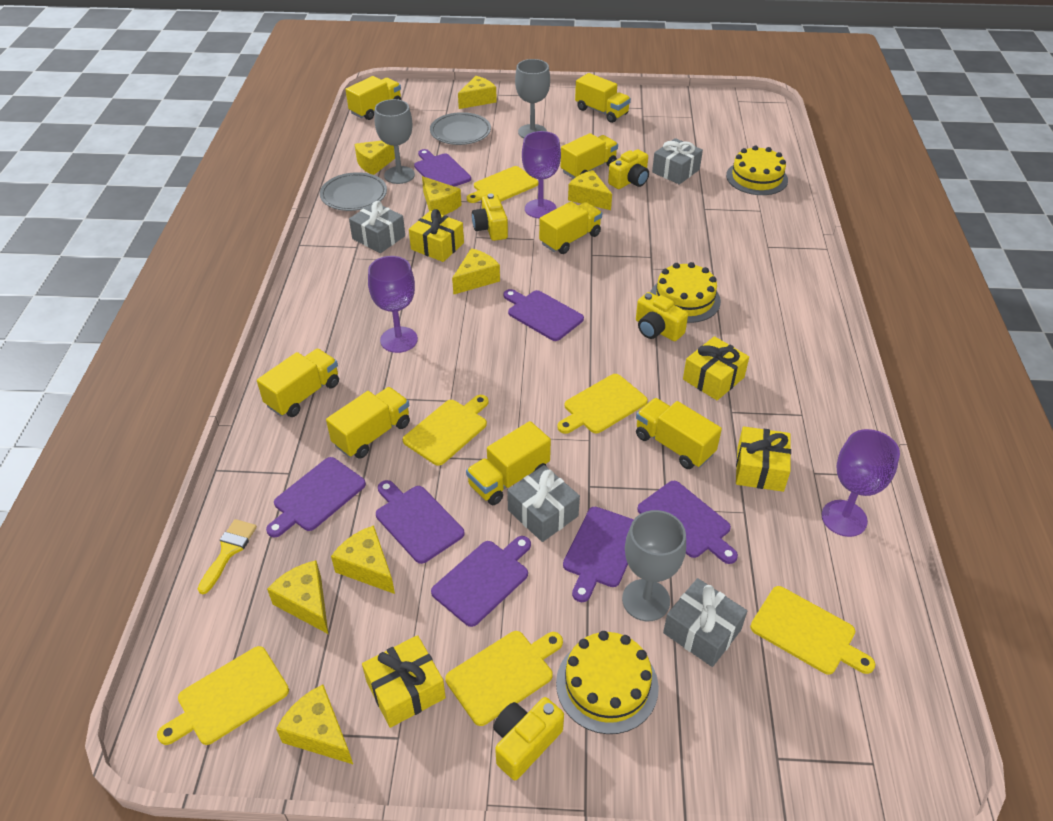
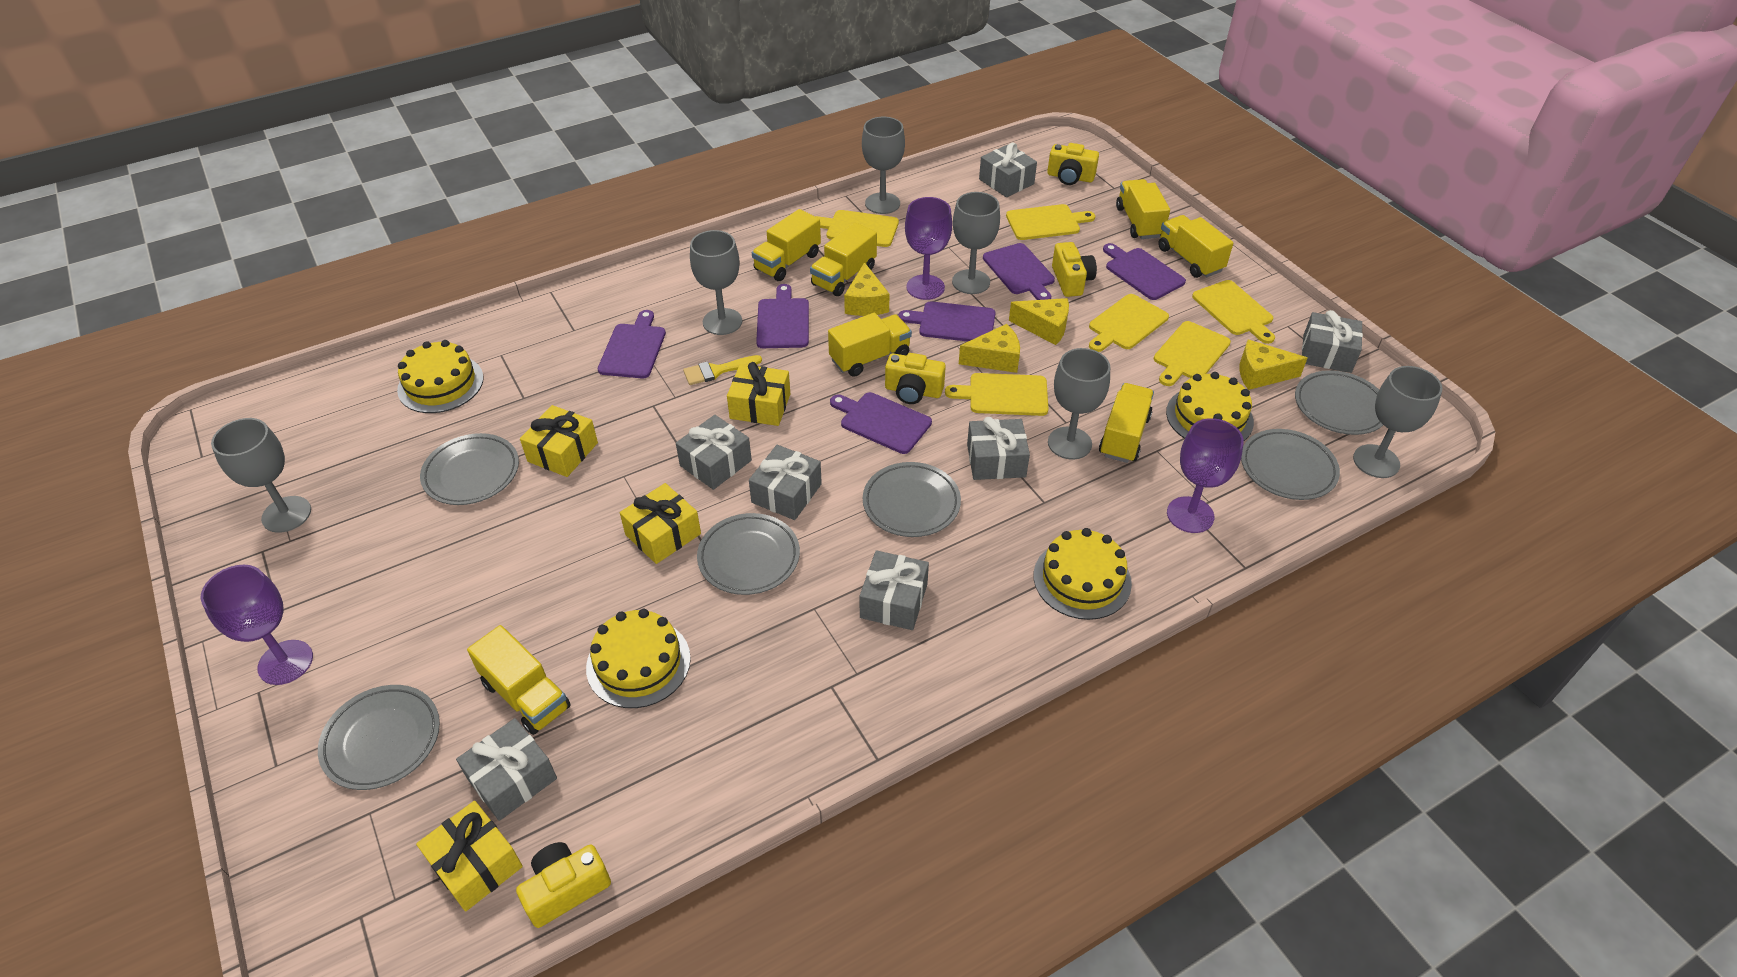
grey gift: [349,201,405,253] [507,465,580,542] [652,138,703,185] [663,578,747,667] = 4 -> [456,718,557,821] [676,415,752,490] [749,445,822,520] [860,550,929,630] [967,417,1030,480] [979,142,1037,197] [1302,310,1363,373] = 7
grey goblet: [374,99,415,184] [515,59,550,138] [622,510,686,621] = 3 -> [211,418,311,533] [690,230,742,335] [862,117,905,214] [952,192,1000,294] [1048,348,1110,460] [1353,366,1442,478] = 6
grey plate: [320,172,387,211] [430,112,491,145] = 2 -> [318,685,440,790] [420,433,519,505] [697,513,800,595] [863,462,961,537] [1241,429,1340,500] [1295,370,1383,435] = 6
purple cutting board: [266,457,366,537] [376,480,465,564] [414,149,471,187] [431,536,531,627] [503,289,584,341] [563,507,634,602] [637,481,738,564] = 7 -> [598,310,666,378] [756,284,809,348] [830,392,932,454] [898,301,996,342] [983,243,1055,300] [1103,243,1186,300] = 6
yellow cake: [556,631,659,734] [650,262,721,323] [726,146,788,195] = 3 -> [397,340,484,413] [586,609,691,708] [1034,528,1132,620] [1166,372,1254,441] = 4
yellow cheese: [267,560,328,634] [276,685,353,764] [331,525,395,594] [355,140,395,175] [422,176,461,215] [452,248,500,295] [458,76,497,109] [568,170,612,210] = 8 -> [844,262,889,316] [959,324,1020,373] [1009,298,1069,345] [1239,340,1308,390] = 4
yellow truck: [257,349,339,417] [326,387,410,459] [346,76,401,120] [466,421,551,505] [539,201,602,254] [561,133,618,179] [575,73,631,123] [636,398,722,469] = 8 -> [467,625,571,735] [752,209,821,281] [810,222,877,296] [828,313,912,377] [1099,383,1154,463] [1116,179,1170,239] [1158,215,1233,278] = 7

